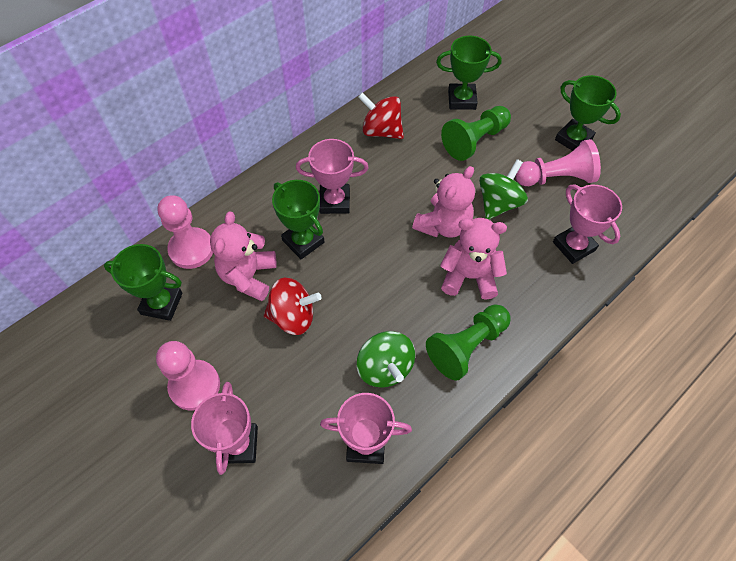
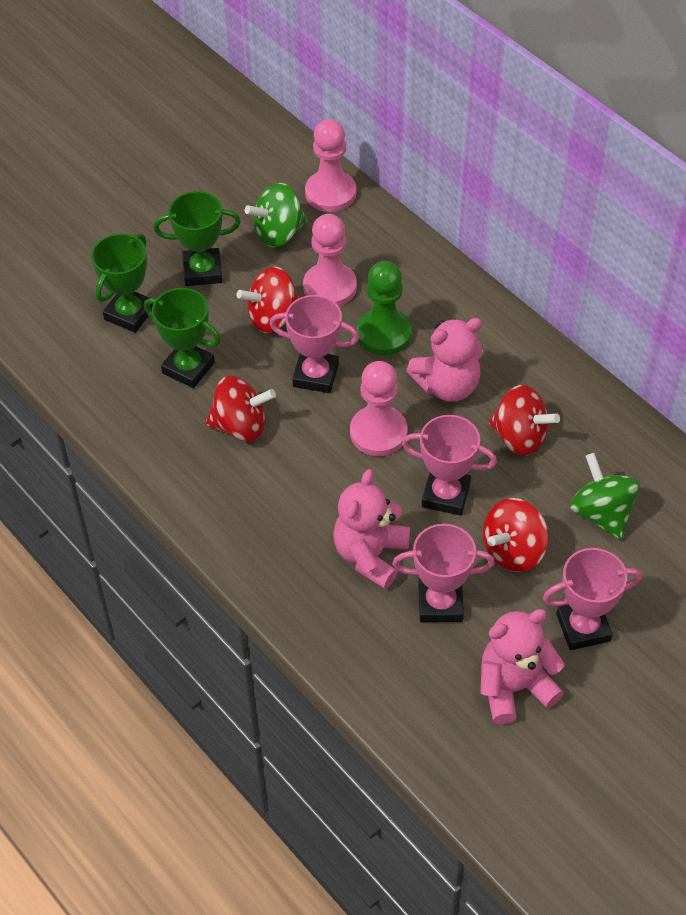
green pawn: [426,304,511,381] [441,106,511,161] = 2 -> [357,261,412,355] = 1
green trophy: [104,244,183,321] [272,180,325,259] [436,36,502,110] [555,75,621,151] = 4 -> [91,234,153,333] [144,288,221,388] [154,191,241,286] = 3
red spinning top: [264,278,322,335] [358,92,404,139] = 2 -> [205,376,276,442] [236,266,300,333] [483,498,549,572] [488,385,560,456] = 4

